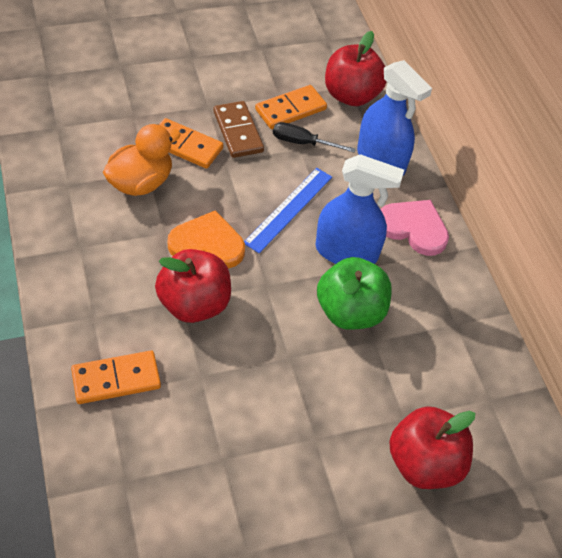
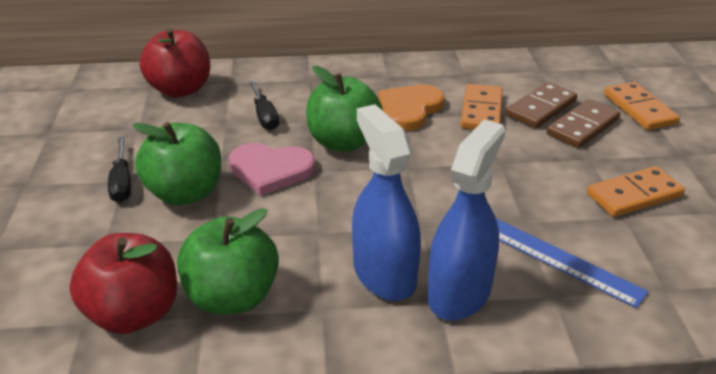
black screwdriver: [273,122,356,153] = 1 -> [108,137,131,202] [248,79,279,130] = 2
brown domino: [213,101,264,158] = 1 -> [506,82,577,128] [546,99,620,148] = 2
green apple: [317,257,392,330] = 1 -> [132,122,221,205] [177,208,279,314] [306,66,382,152] = 3
orange duck: [103,124,181,196] = 1 -> none = 0
red apple: [155,249,231,323] [325,31,387,106] [389,406,475,489] = 3 -> [69,233,177,334] [139,28,210,98] = 2

